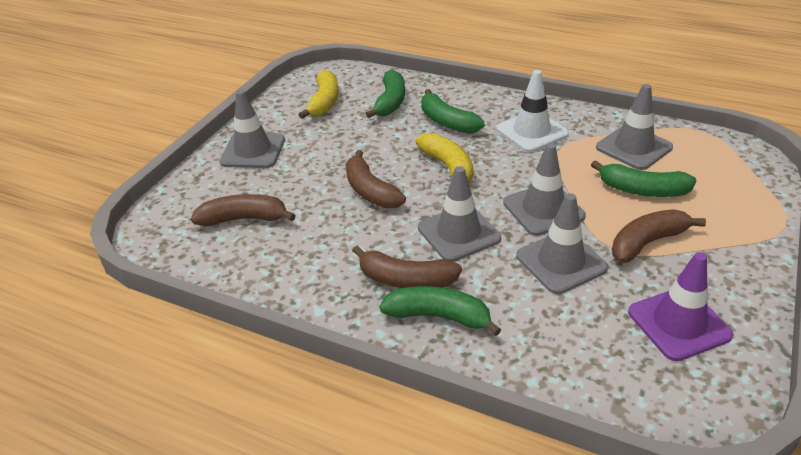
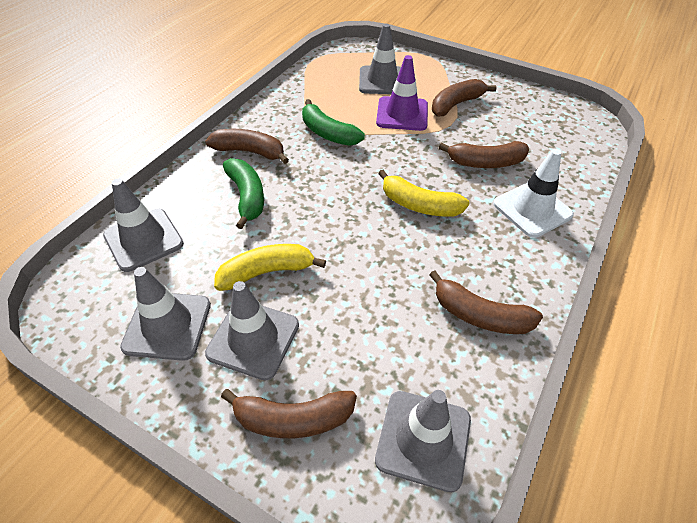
brown banana: [191,194,296,226] [346,150,406,208] [352,246,462,288] [612,210,706,263] = 4 -> [205,129,289,164] [221,389,357,438] [429,271,543,334] [432,79,496,116] [439,141,529,168] = 5
green banana: [366,70,405,118] [379,286,501,336] [421,89,485,133] [591,160,697,197] = 4 -> [223,158,264,229] [302,99,365,146] = 2

